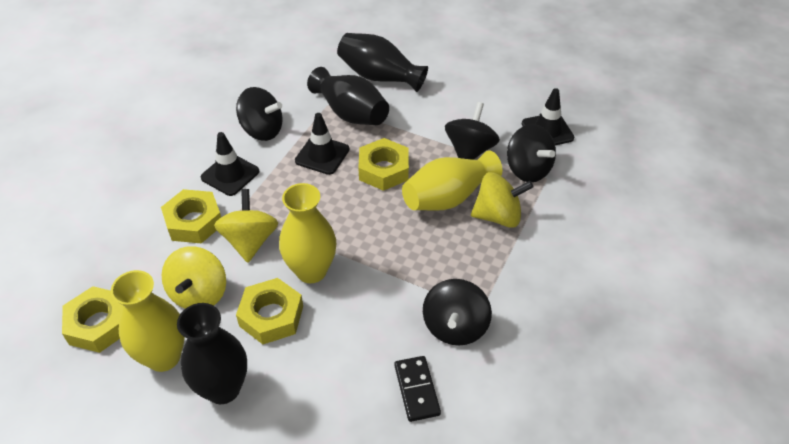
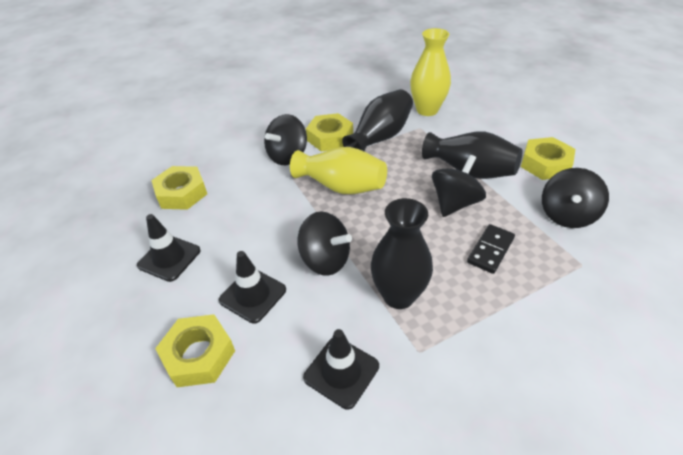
yellow spinning top: [162,246,226,309] [214,189,278,263] [471,172,534,228] = 3 -> none = 0
yellow vase: [111,270,185,372] [279,183,336,283] [402,150,502,211] = 3 -> [290,147,387,194] [410,28,451,116] = 2

